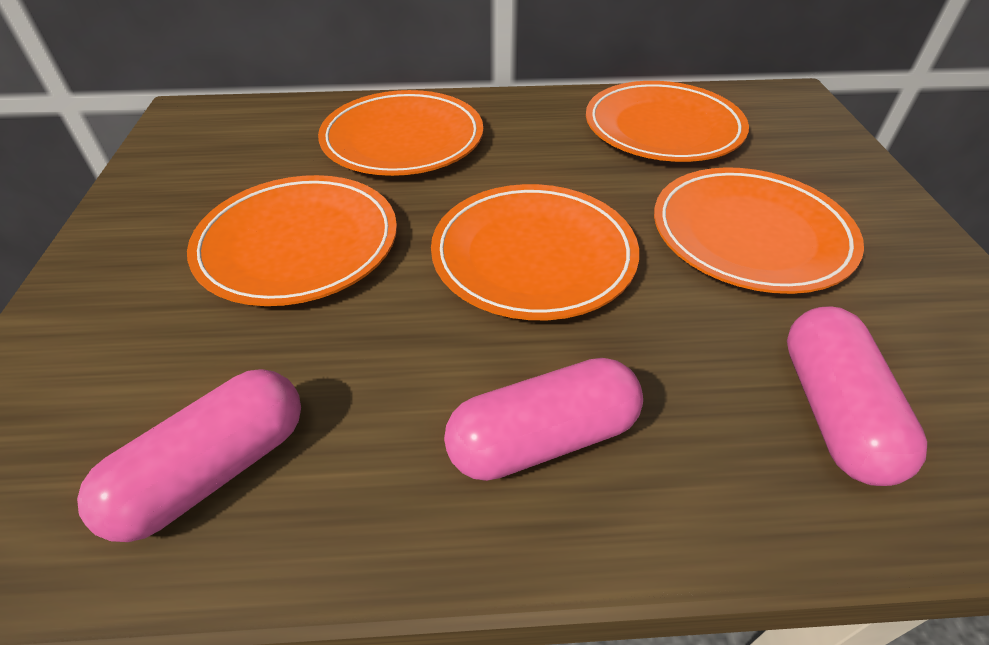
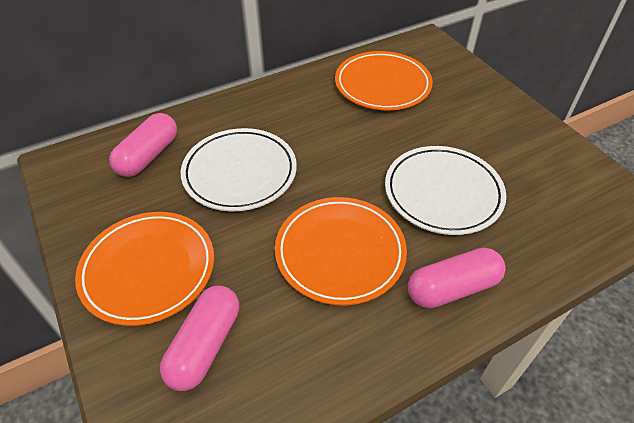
orange plate: [187,175,397,306] [318,90,483,176] [431,184,639,320] [586,81,749,162] [654,167,864,294] = 5 -> [75,212,214,326] [275,197,407,306] [335,51,433,110] = 3
white plate: none = 0 -> [181,128,297,211] [385,146,506,235] = 2

